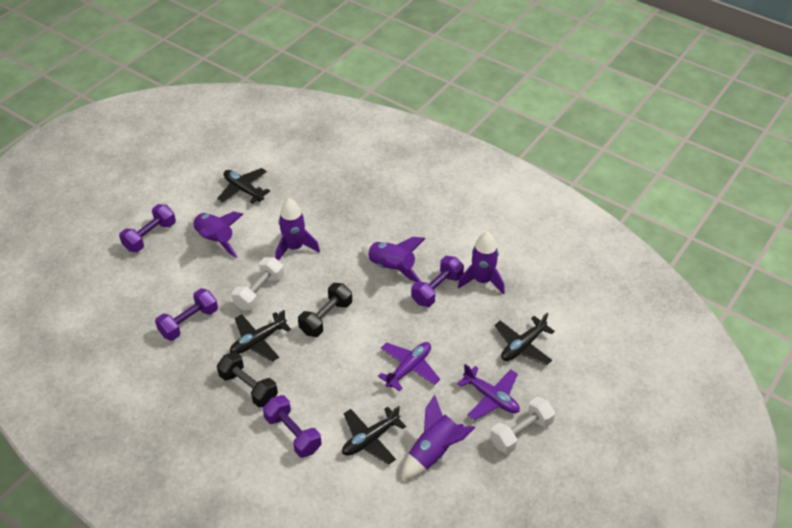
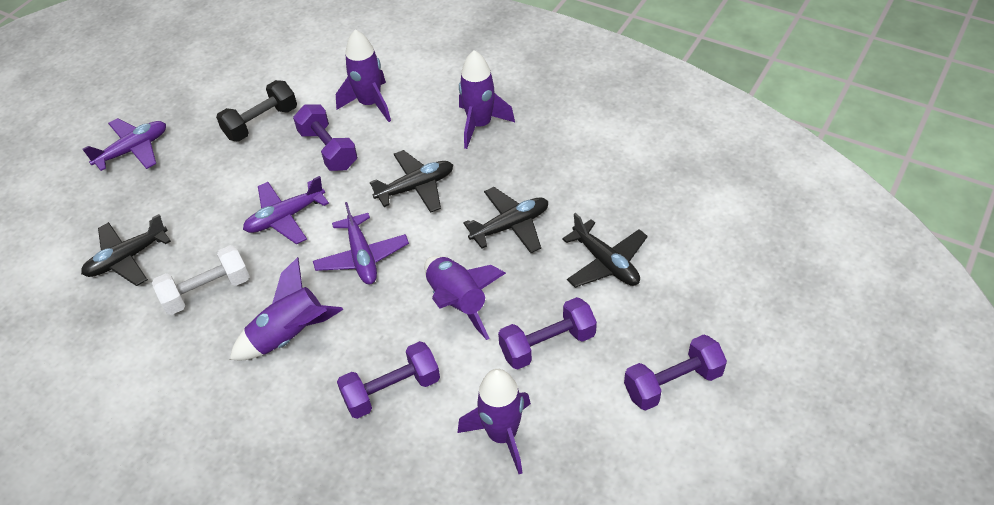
black dumbbell: [217,352,278,407] [298,283,352,337] = 2 -> [216,80,297,142] = 1
purple plane: [378,342,440,392] [458,364,520,420] = 2 -> [82,118,166,171] [243,176,329,245] [313,202,409,284] = 3
white dumbbell: [232,257,284,311] [490,397,555,454] = 2 -> [152,245,250,315] = 1

